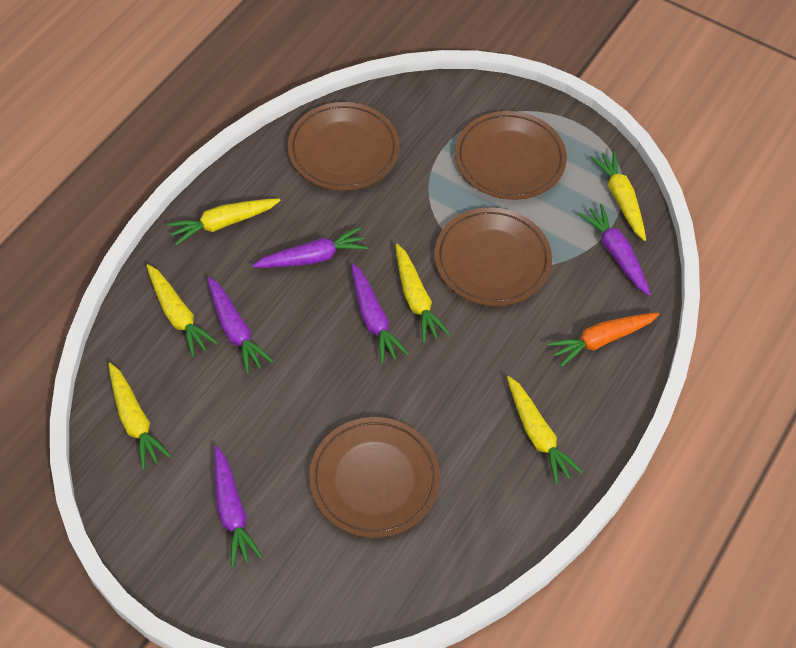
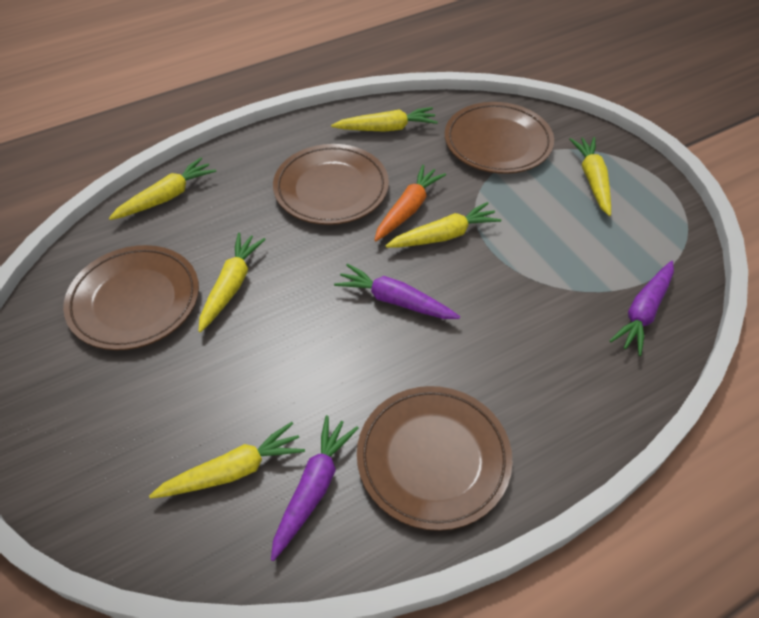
purple carrot: [207,277,273,374] [214,446,263,567] [252,227,369,268] [351,263,409,364] [579,204,651,296] = 5 -> [271,415,359,561] [334,264,460,319] [609,261,674,356] = 3

